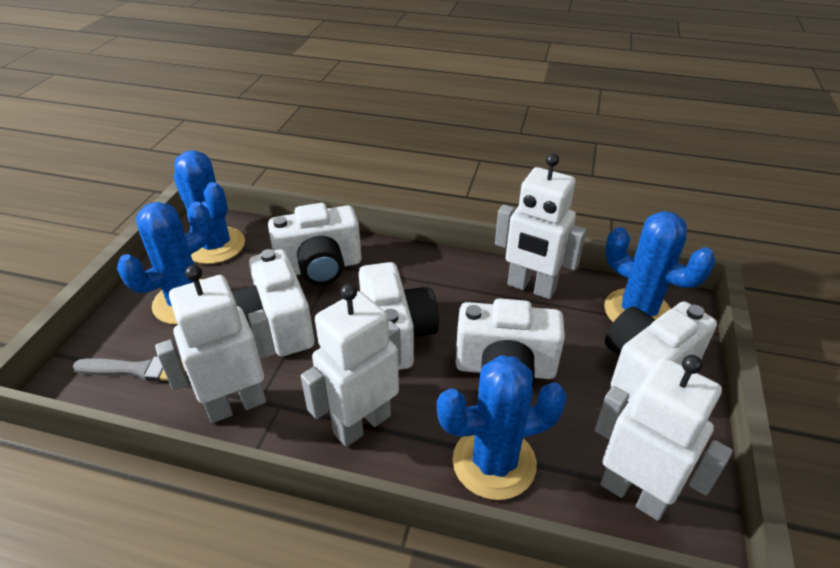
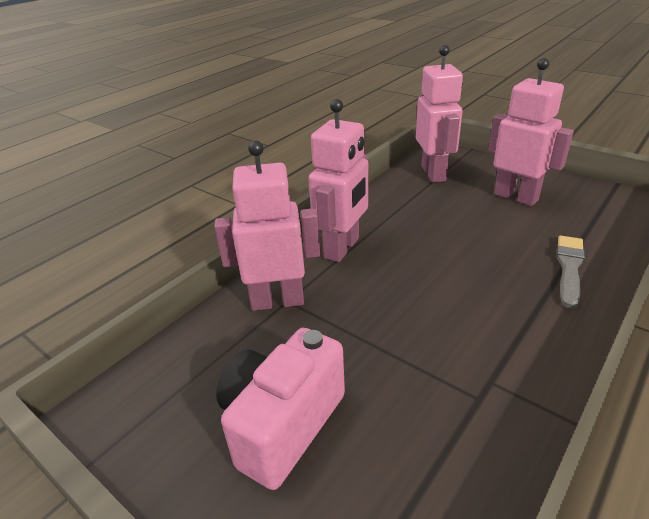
blue cactus: [117,202,212,325] [173,150,245,264] [437,355,567,500] [604,211,716,322] = 4 -> none = 0
pink camera: none = 0 -> [216,328,345,490] = 1
pink robot: none = 0 -> [214,140,320,311] [308,99,368,262] [416,45,463,183] [488,58,574,206] = 4
white camera: [231,249,314,356] [268,203,361,285] [359,262,439,370] [456,298,565,387] [605,301,717,402] = 5 -> none = 0
white robot: [155,265,276,423] [301,284,401,447] [495,153,586,299] [595,355,733,521] = 4 -> none = 0

